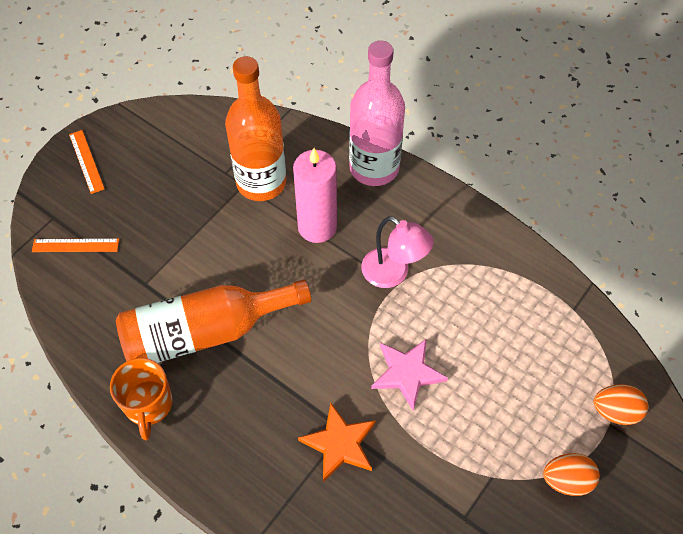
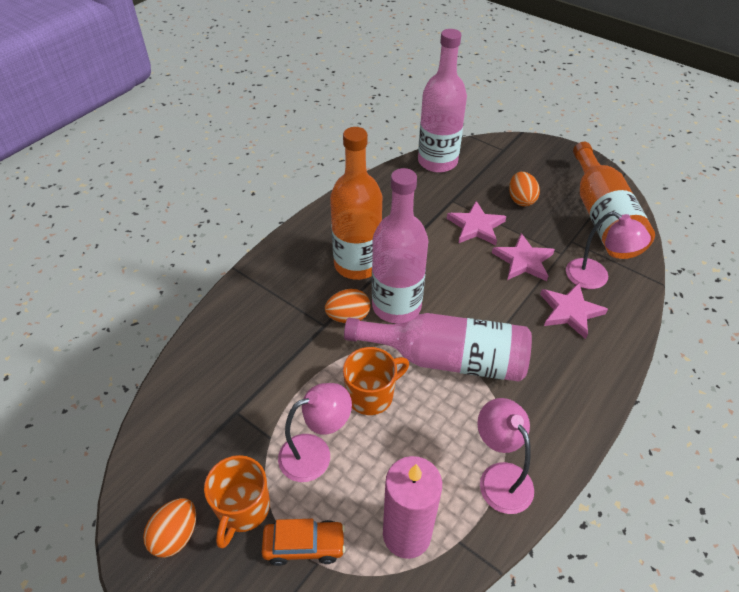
orange car: none = 0 -> [262,519,345,566] = 1
orange egg: [543,453,600,496] [594,384,648,425] = 2 -> [143,498,196,558] [325,289,370,323] [509,172,540,206] = 3
orange mug: [110,358,173,440] = 1 -> [204,455,270,549] [343,347,409,415] = 2
orange ruler: [32,239,119,252] [69,130,105,194] = 2 -> none = 0
orange star: [298,403,376,482] = 1 -> none = 0
pink bottle: [349,40,405,186] = 1 -> [344,313,532,382] [372,168,428,323] [418,29,467,173] = 3
pink lamp: [362,216,434,288] = 1 -> [278,383,352,482] [477,398,534,514] [566,212,651,289] = 3
pink star: [371,338,448,411] = 1 -> [447,201,507,245] [492,233,555,281] [540,283,608,339] = 3

